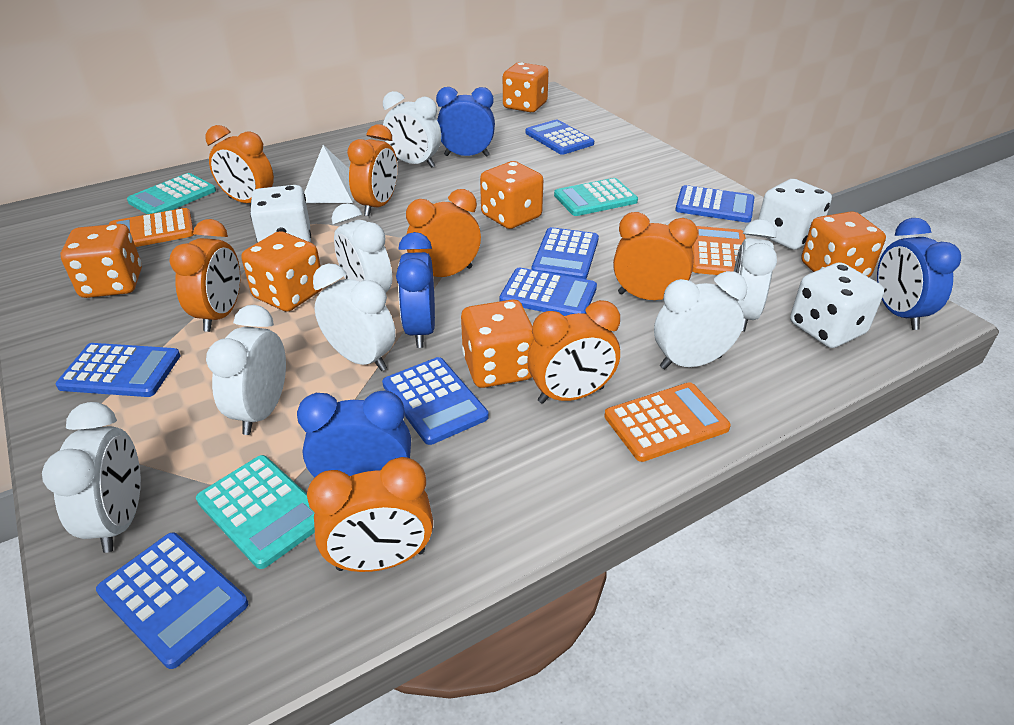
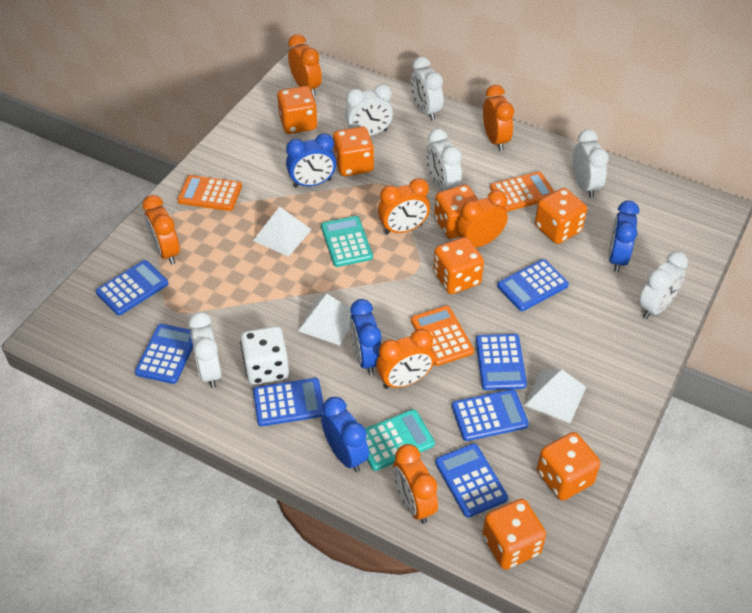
orange dice: [61,224,142,298] [241,231,323,312] [461,299,534,388] [480,161,543,229] [503,62,549,112] [801,211,886,277] = 6 -> [277,86,318,134] [333,127,374,176] [433,237,484,294] [434,185,478,239] [482,499,546,570] [535,188,587,244] [537,432,600,501] = 7
turquoise calculator: [127,173,216,214] [196,455,315,569] [554,178,638,216] = 3 -> [321,216,373,267] [365,409,435,471] = 2
white clock: [42,402,141,553] [206,305,286,435] [313,263,396,371] [332,203,392,292] [383,91,441,168] [654,271,747,369] [734,219,777,331] = 7 -> [188,312,222,388] [345,84,393,136] [411,57,443,121] [426,129,462,190] [573,129,609,198] [639,251,688,319] = 6
white dice: [250,185,311,243] [758,179,832,250] [790,262,884,348] = 3 -> [240,326,289,385] = 1
white pyramid: [304,145,354,203] = 1 -> [253,206,312,257] [298,294,351,345] [524,369,586,423] = 3

